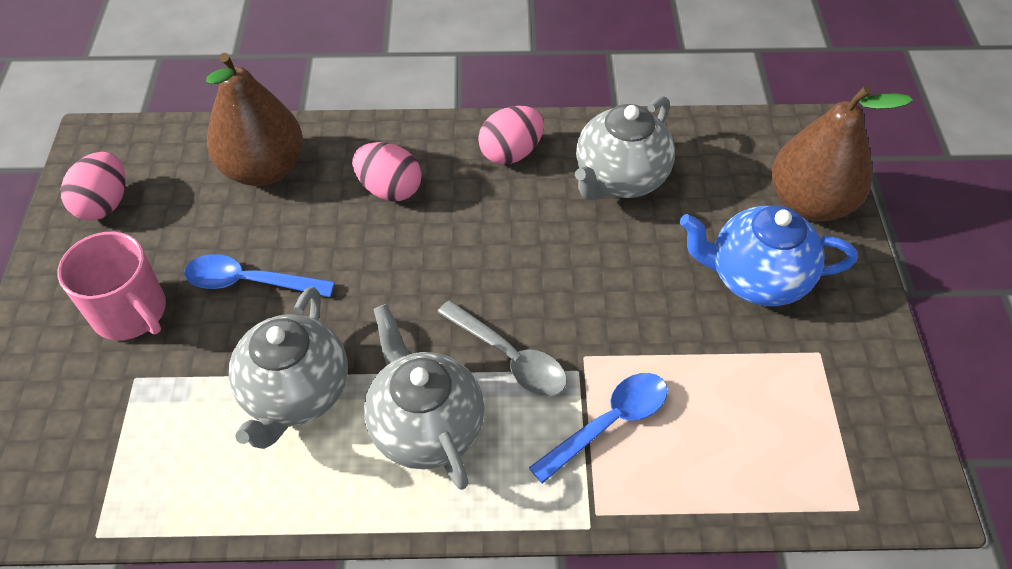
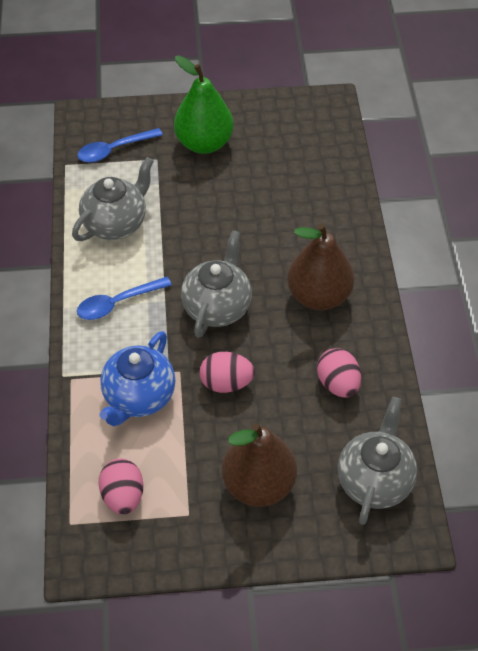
green pear: none = 0 -> [174,55,234,154] = 1
grey spoon: [437,300,567,397] = 1 -> none = 0
pink mug: [58,231,166,340] = 1 -> none = 0

